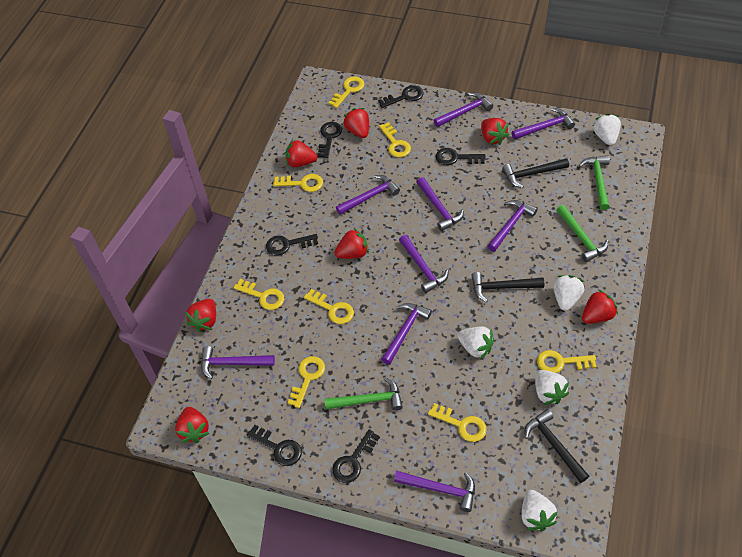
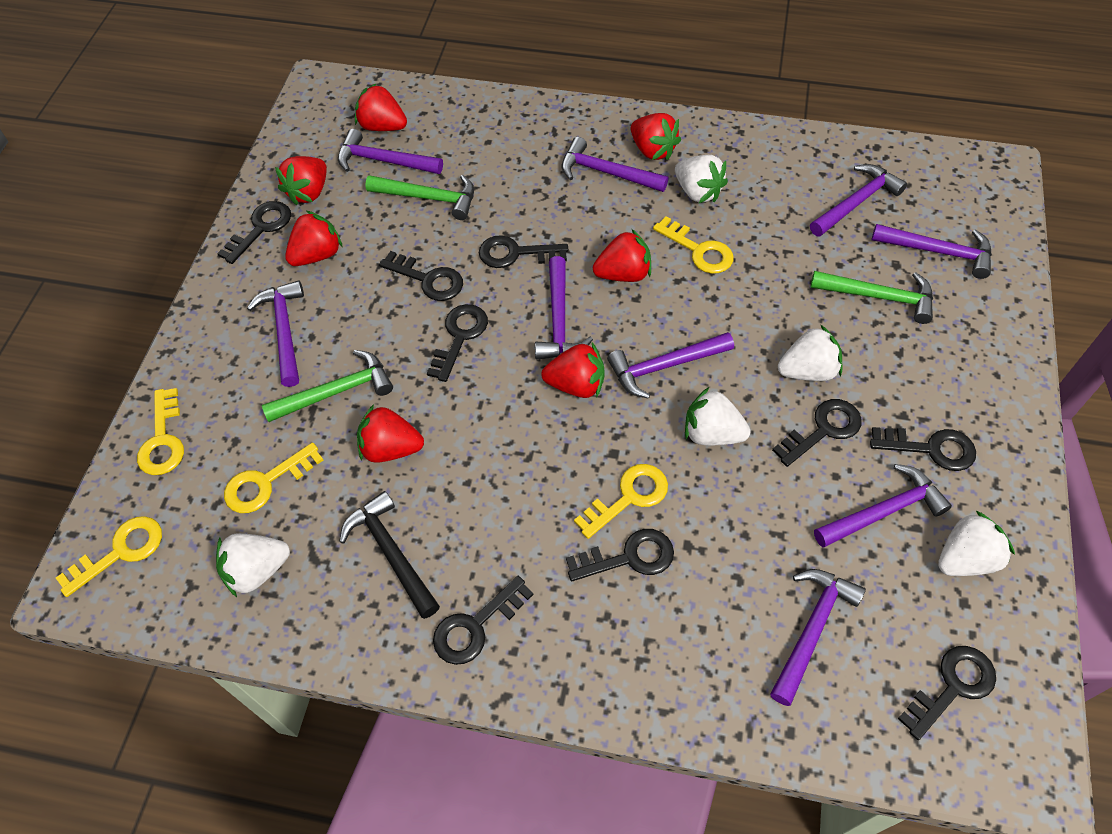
black hammer: [471,272,544,302] [502,158,569,188] [525,409,589,483] = 3 -> [339,491,440,619] = 1
black key: [247,425,302,466] [266,234,318,256] [317,122,342,158] [332,429,380,483] [378,85,423,108] [435,148,486,165] = 6 -> [217,201,291,264] [379,251,463,301] [427,304,488,382] [433,576,534,665] [479,235,568,268] [566,529,674,581] [772,399,862,467] [870,427,976,471] [898,646,996,740] = 9
yellow key: [234,279,284,310] [273,174,323,192] [288,356,325,408] [304,289,354,324] [329,77,364,108] [379,122,411,157] [428,403,487,442] [537,350,597,373] = 8 -> [56,516,162,597] [137,388,184,475] [224,443,324,513] [574,464,668,539] [653,216,734,274] = 5

